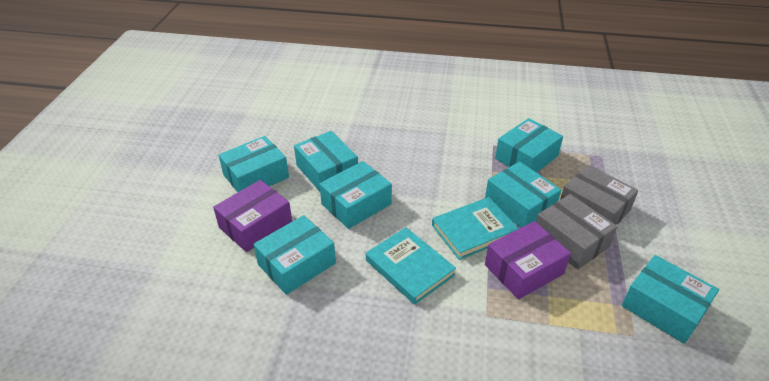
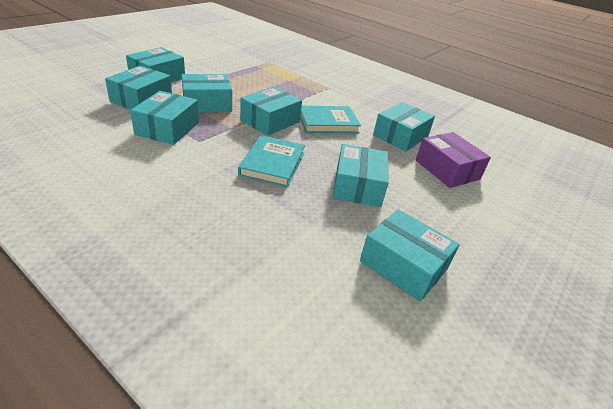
grey box: [536,194,618,270] [560,165,638,225] = 2 -> none = 0
purple box: [213,180,292,252] [485,221,571,299] = 2 -> [416,132,491,188] = 1
turquoise box: [218,136,289,192] [253,215,336,295] [294,131,358,191] [319,161,392,229] [485,162,561,228] [495,118,563,173] [622,255,719,344] = 7 -> [105,65,172,110] [126,47,185,82] [130,91,199,145] [182,74,232,113] [240,87,302,136] [333,144,389,207] [360,209,460,301] [373,102,435,151] = 8

